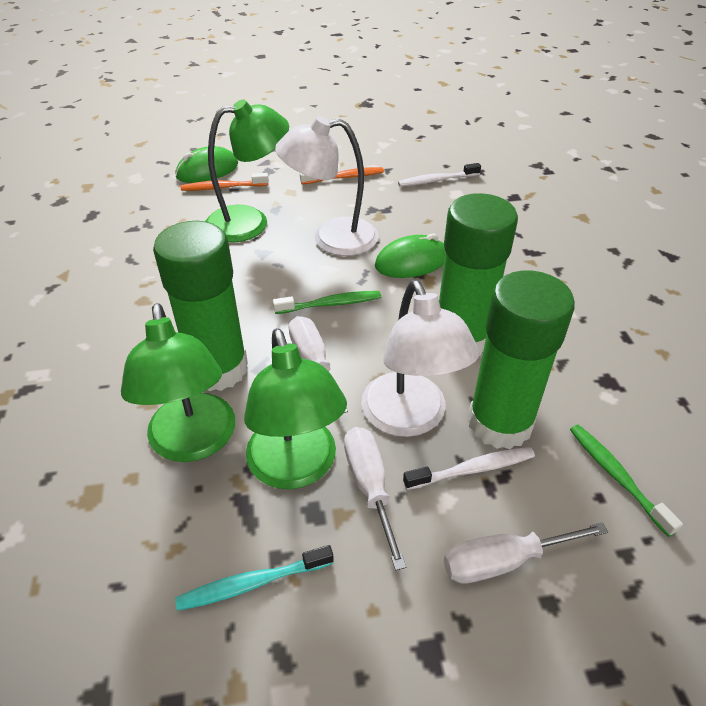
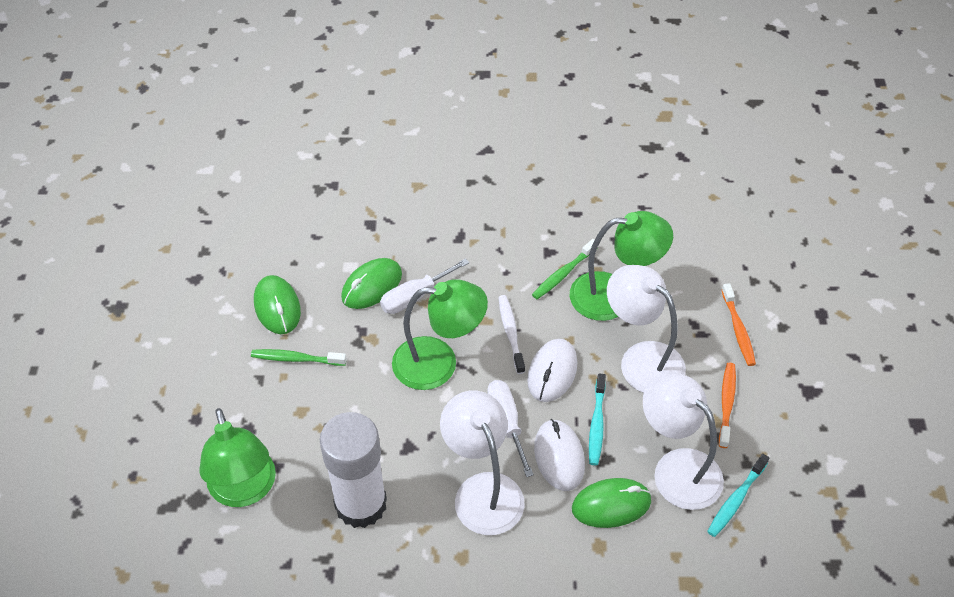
green glue stick: [153,221,248,391] [439,193,518,356] [468,271,575,449] = 3 -> none = 0
green mouse: [176,146,238,183] [375,234,445,278] = 2 -> [254,275,301,334] [341,258,402,309] [572,478,652,528] = 3
turquoise toothbrush: [175,545,334,611] = 1 -> [589,373,606,465] [707,454,769,537] = 2
white glue stick: none = 0 -> [320,412,387,528] = 1
white lamp: [275,116,378,256] [361,280,480,437] = 2 -> [440,390,525,535] [607,265,686,393] [642,372,724,510] = 3
white mouse: none = 0 -> [527,339,577,402] [534,419,585,491] = 2
white screwdriver: [288,316,348,413] [344,427,406,570] [444,522,608,584] = 3 -> [380,258,469,314] [487,380,534,477] = 2
white toothbrush: [398,163,481,187] [403,447,535,490] = 2 -> [498,295,525,374] = 1

